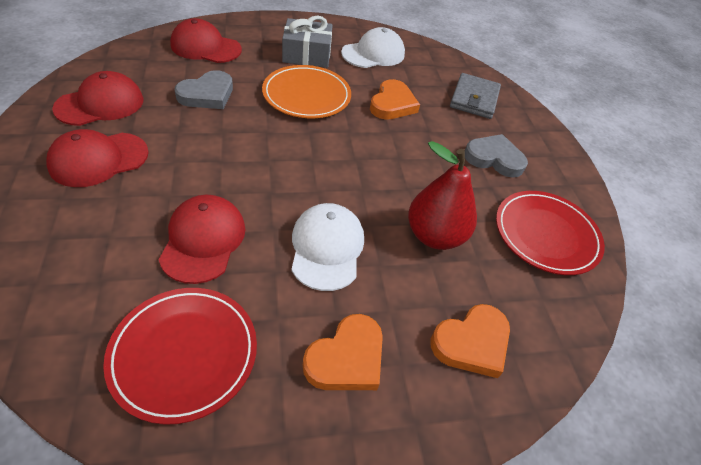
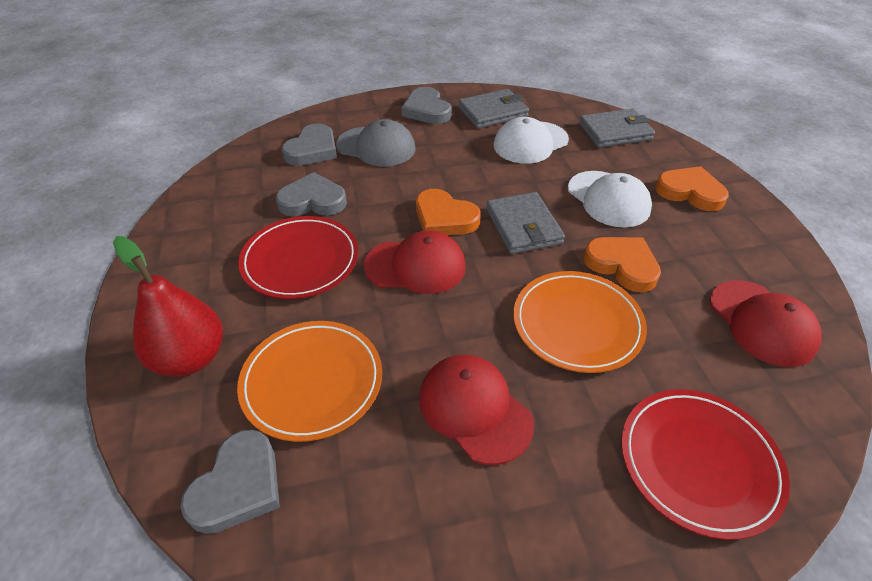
grey cap: none = 0 -> [336,119,415,166] = 1
grey gift: [282,16,333,68] = 1 -> none = 0
grey heart: [175,70,233,109] [465,134,528,178] = 2 -> [180,430,280,534] [276,172,347,216] [282,124,337,166] [401,87,451,124] = 4
grey wallet: [450,73,501,119] = 1 -> [458,89,529,128] [486,192,565,254] [579,108,655,148] = 3
orange plate: [262,65,351,118] = 1 -> [237,321,382,442] [513,271,647,373] = 2
red cap: [46,129,149,187] [52,71,143,126] [159,195,246,284] [170,18,242,63] = 4 -> [364,230,466,294] [419,355,534,465] [710,280,822,367] = 3

